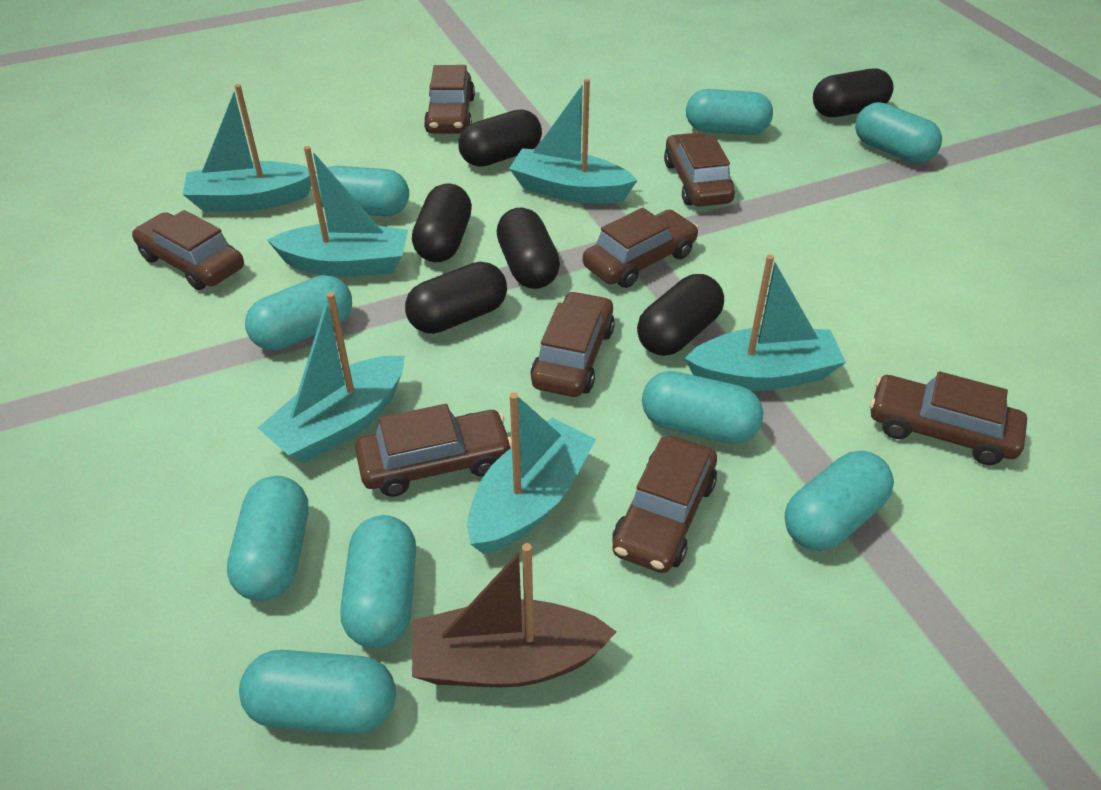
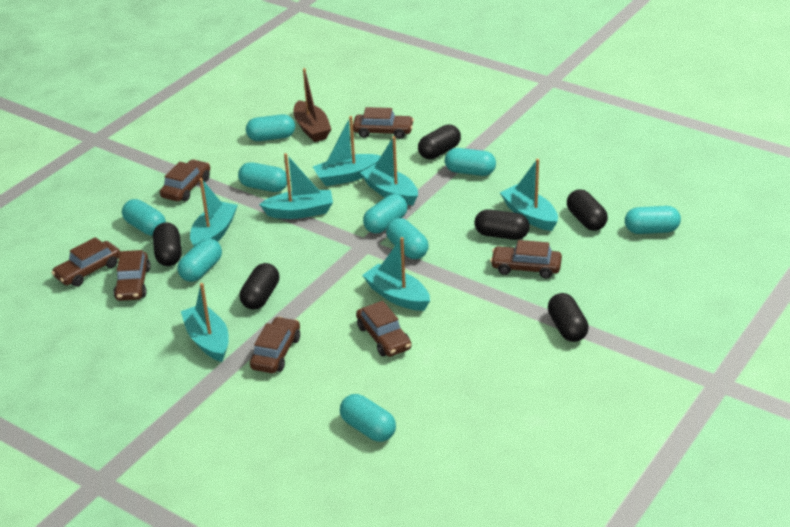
brown car: [132,210,244,290] [355,404,512,497] [424,65,475,134] [530,291,615,397] [583,208,699,288] [612,436,717,573] [664,132,735,207] [870,371,1027,465] = 8 -> [51,237,120,287] [113,250,151,301] [160,159,210,202] [250,317,300,373] [353,107,414,139] [356,301,411,357] [490,240,562,279] = 7
turquoise boat: [183,84,316,212] [258,292,405,464] [267,146,408,277] [467,392,596,554] [509,79,638,204] [685,255,846,391] = 6 -> [181,283,229,362] [190,178,238,246] [259,153,333,219] [313,116,381,186] [360,136,418,205] [362,237,430,311] [500,159,558,231] = 7

